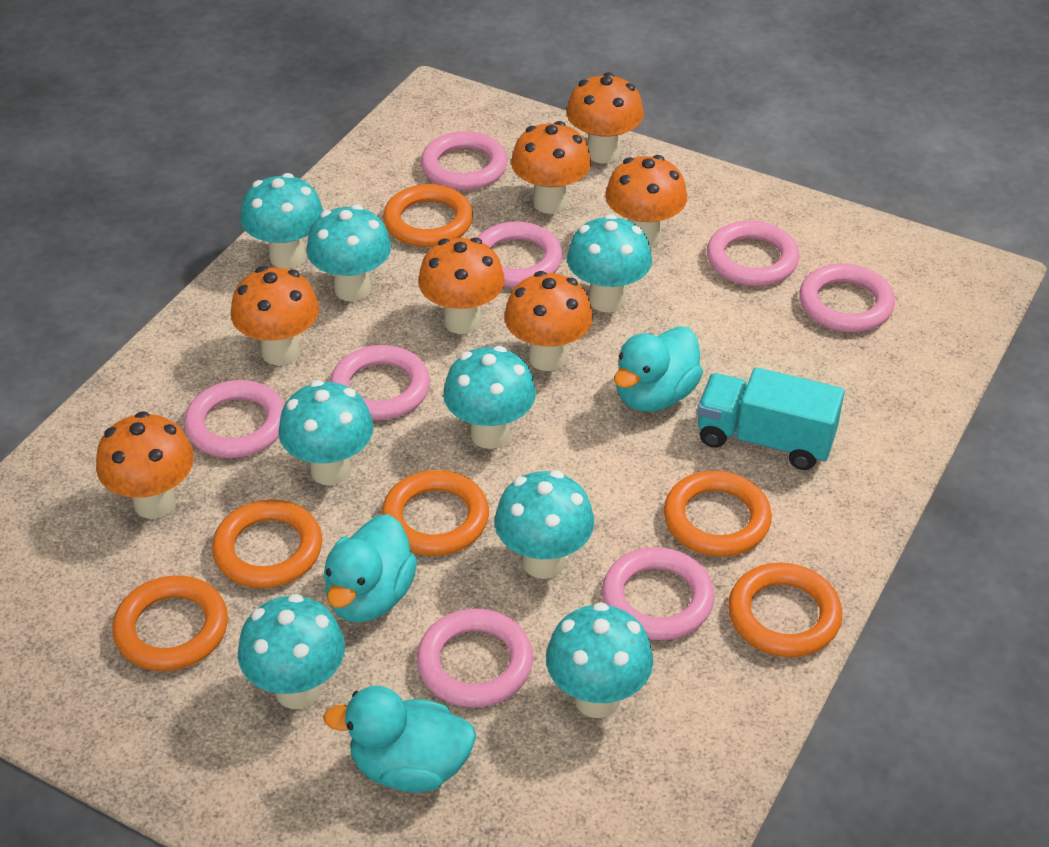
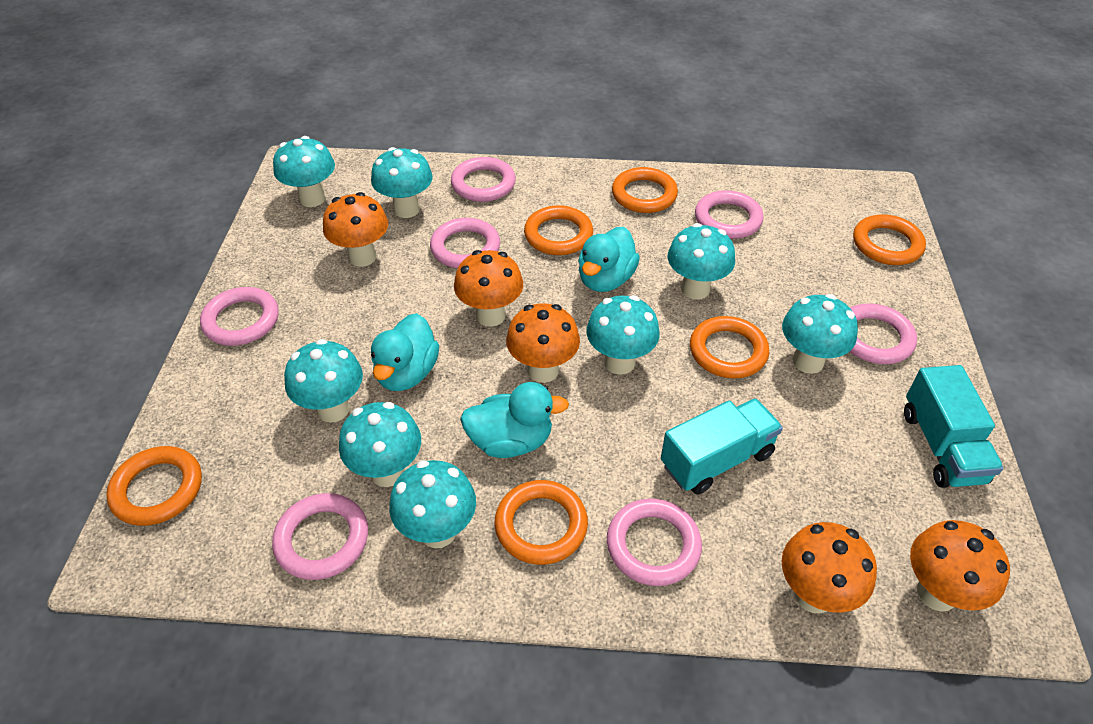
orange mushroom: [96,411,194,519] [231,267,319,365] [418,238,505,334] [504,271,593,371] [511,121,591,214] [567,72,644,164] [605,155,687,248] = 7 -> [323,192,388,267] [454,250,523,327] [506,303,580,383] [782,522,877,614] [910,520,1010,612] = 5
pink ring: [184,380,285,458] [330,345,430,420] [417,609,533,708] [421,131,508,191] [477,222,562,287] [602,547,715,640] [707,221,799,286] [799,263,895,332] = 8 -> [200,287,279,346] [272,493,368,580] [430,218,500,268] [451,157,516,202] [607,498,702,586] [695,190,764,239] [850,304,917,364] = 7
turquoise truck: [697,367,845,470] = 1 -> [661,398,783,495] [904,365,1004,488] = 2

